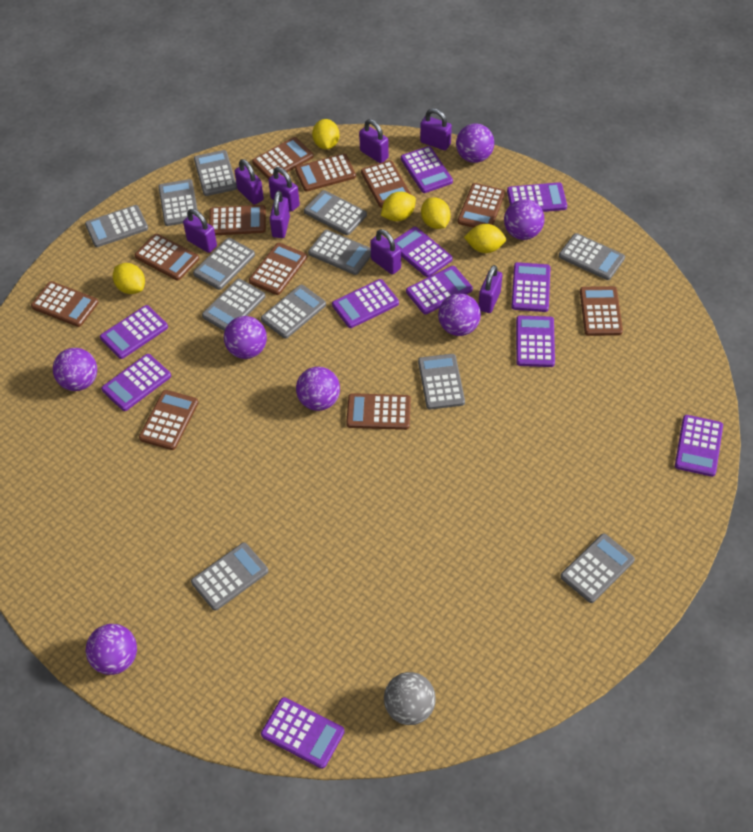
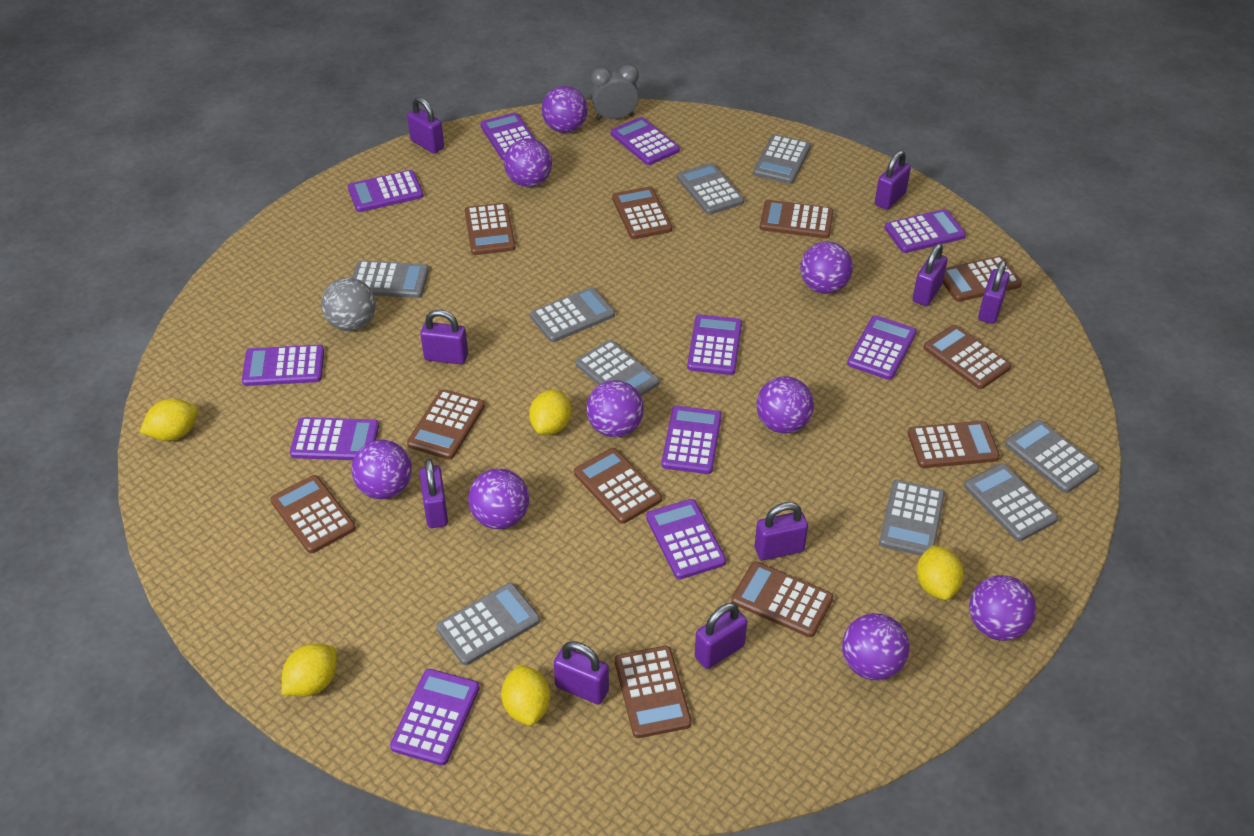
grey calculator: [85,205,148,247] [158,179,198,226] [191,543,268,611] [193,238,255,290] [194,150,237,196] [202,279,265,331] [261,285,326,339] [304,190,367,235] [308,230,371,275] [418,354,465,410] [559,233,625,280] [560,534,635,603] = 12 -> [352,261,429,298] [436,583,540,665] [530,287,615,342] [576,340,660,396] [677,163,744,215] [753,134,811,184] [879,480,945,556] [964,463,1058,541] [1005,420,1100,493] = 9
grey clock: none = 0 -> [591,64,639,120] = 1
purple ball: [53,348,97,391] [86,624,137,675] [224,316,267,359] [296,367,340,411] [438,293,481,336] [456,123,494,163] [504,199,545,240] = 7 -> [352,440,412,499] [468,469,529,529] [504,138,552,187] [542,86,588,133] [586,380,644,437] [757,376,814,434] [800,241,853,294] [842,613,910,681] [969,575,1036,641] = 9
purple padlock: [183,209,217,253] [234,159,264,205] [268,167,300,211] [270,191,290,238] [359,119,389,163] [370,229,401,275] [420,108,452,150] [478,265,502,313] = 8 -> [407,97,444,154] [420,310,468,364] [420,458,448,528] [554,641,609,705] [695,603,747,669] [755,502,808,560] [875,151,911,210] [913,244,948,306] [978,260,1010,324] = 9

